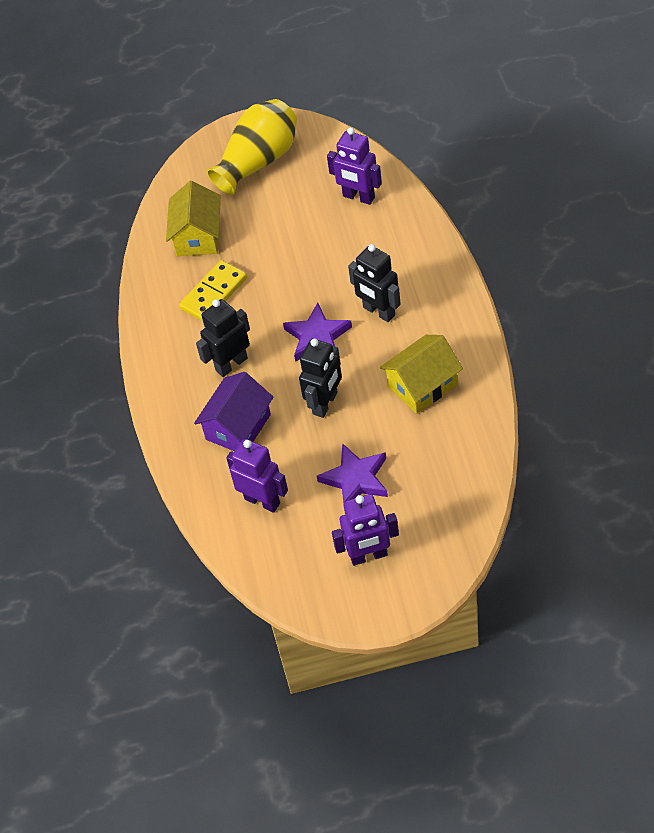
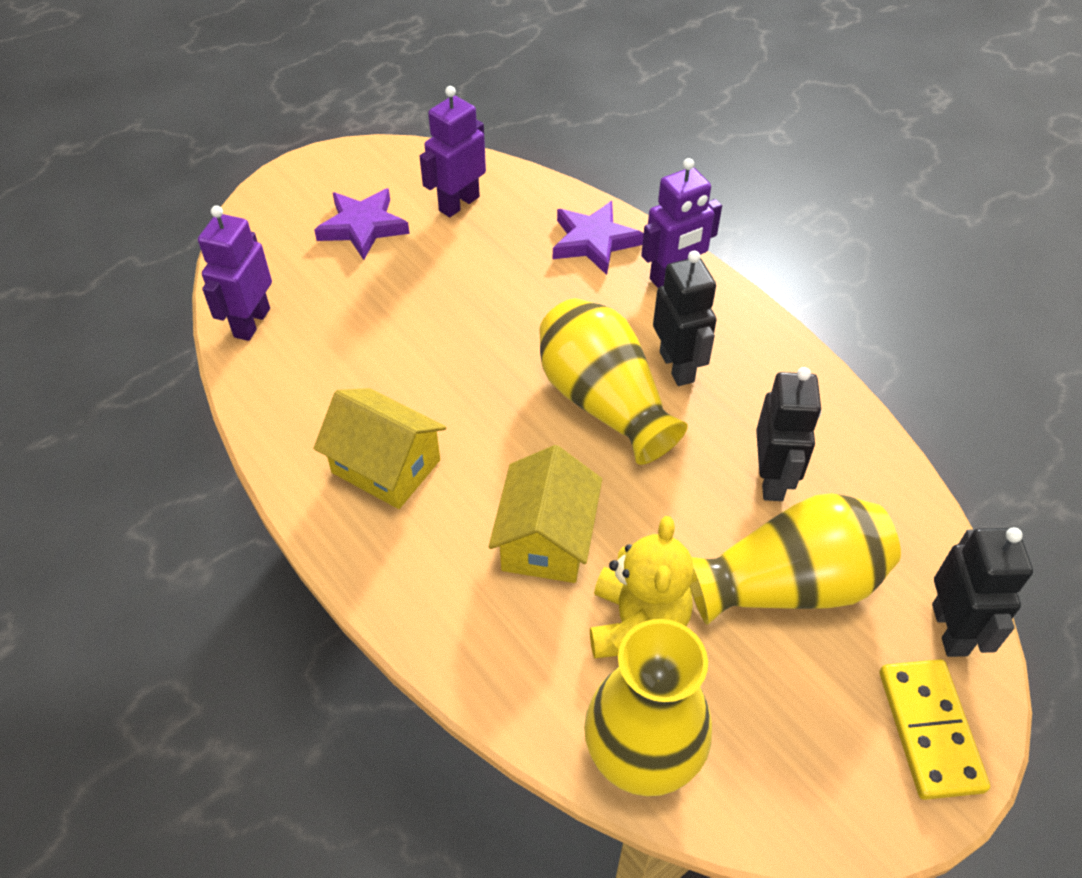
purple house: [194,372,274,451] = 1 -> none = 0
yellow teddy bear: none = 0 -> [590,516,694,659] = 1
yellow vase: [206,99,297,195] = 1 -> [539,298,688,465] [584,619,712,797] [690,493,901,625] = 3

